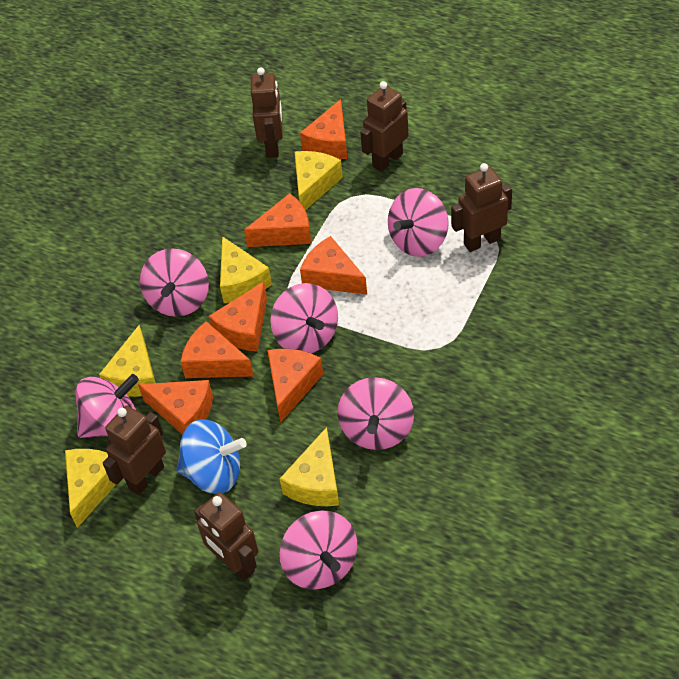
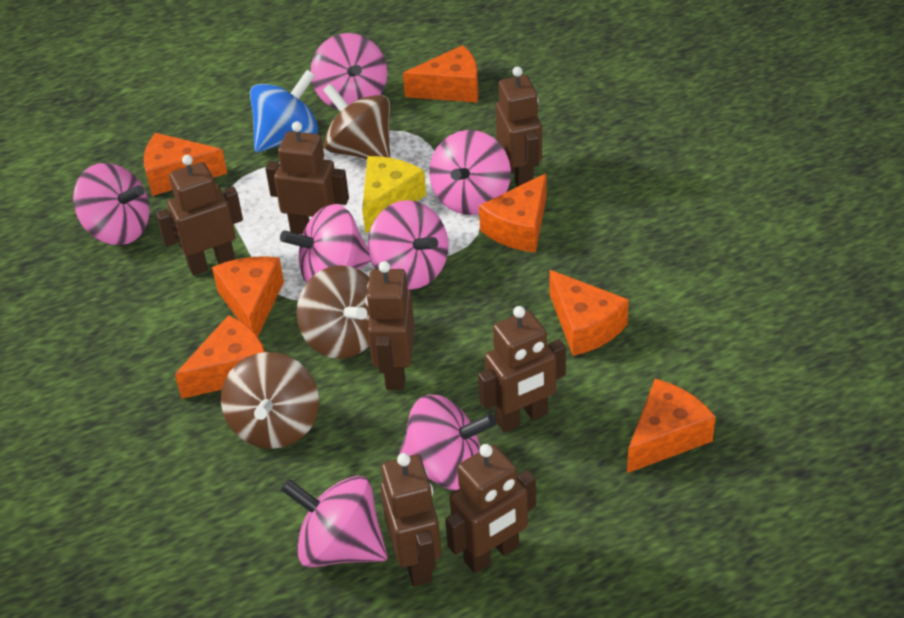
brown robot: [103,406,166,495] [194,492,258,581] [251,67,283,158] [360,81,408,172] [451,163,512,252] = 5 -> [156,155,243,275] [265,121,349,234] [366,261,414,390] [380,453,441,587] [445,444,536,574] [478,306,566,433] [496,66,542,187] = 7
brown spinning top: none = 0 -> [221,352,319,449] [296,265,370,359] [323,84,390,159] = 3
pink spinning top: [75,374,139,438] [140,248,209,317] [270,283,338,353] [280,510,357,590] [337,377,414,450] [388,188,449,257] = 6 -> [73,163,150,245] [280,204,371,283] [280,476,388,567] [311,33,387,110] [368,200,449,290] [399,394,496,490] [429,130,511,215] = 7
yellow cheese: [65,449,116,528] [99,325,156,397] [220,236,272,303] [280,427,339,506] [294,151,343,210] = 5 -> [362,156,426,234] = 1

